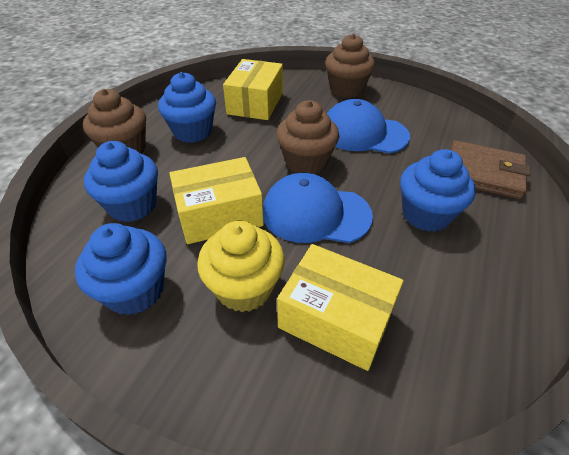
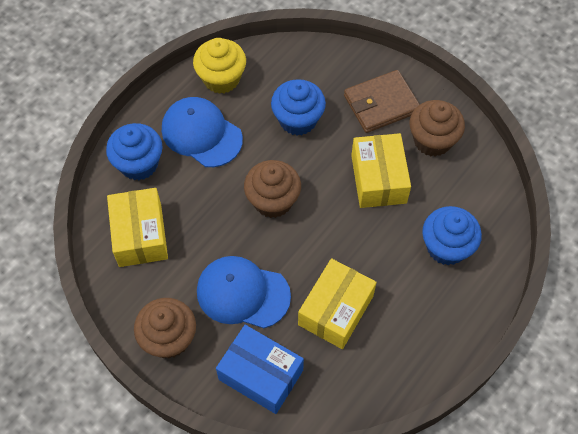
blue box: none = 0 -> [216,325,304,414] = 1
blue cupcake: [75,223,167,315] [84,141,158,222] [158,72,216,143] [400,149,476,232] = 4 -> [106,123,163,180] [271,79,326,136] [422,206,482,265] = 3

